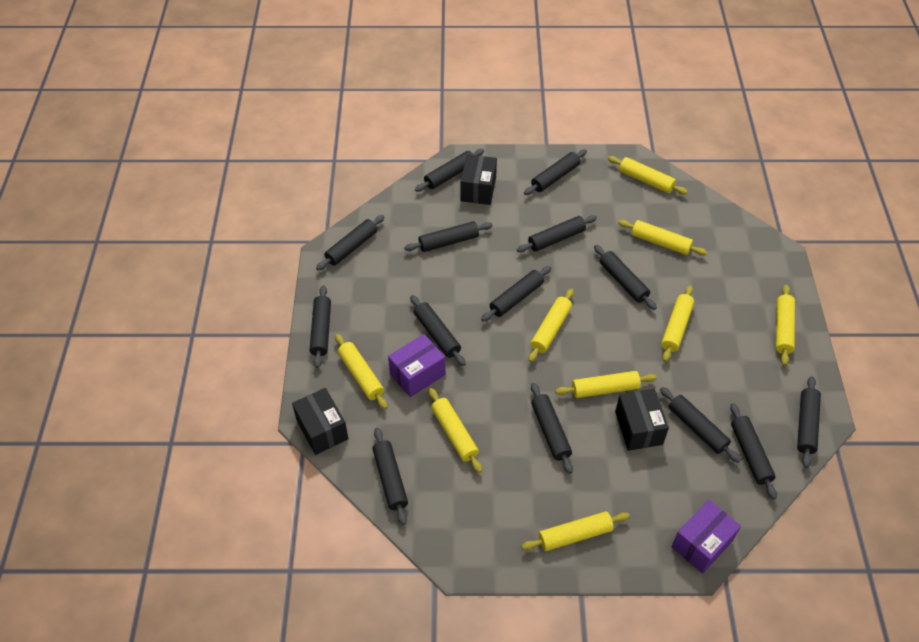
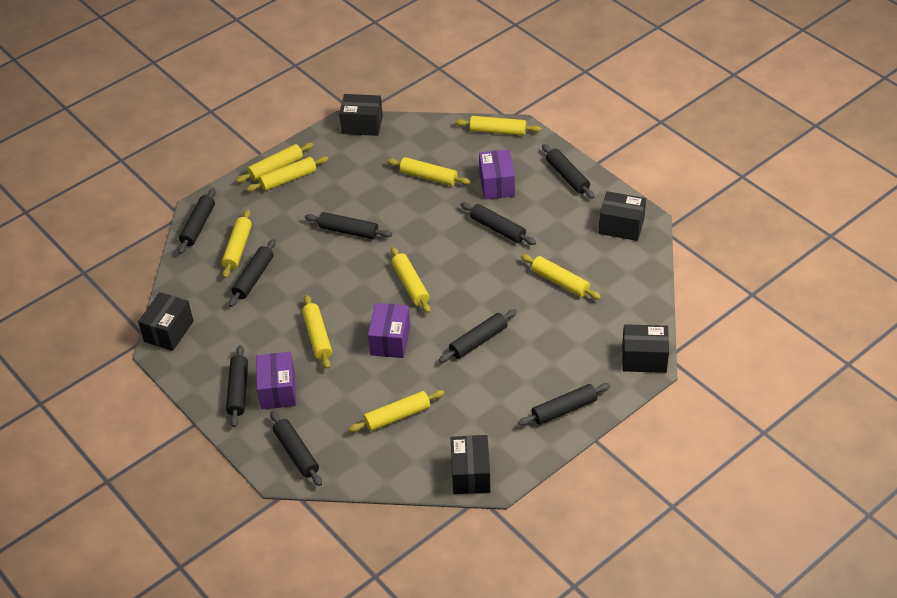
black box: [292,388,348,455] [461,154,497,205] [615,389,669,451] = 3 -> [138,292,193,351] [339,94,383,136] [451,435,491,494] [599,191,646,241] [622,324,669,373] = 5
black rolling pin: [310,286,331,368] [316,215,385,271] [372,428,408,525] [404,221,493,252] [410,295,465,366] [415,149,484,192] [481,266,551,322] [517,215,597,252] [524,150,587,195] [531,383,573,474] [594,245,657,310] [660,387,741,463] [730,403,777,499] [797,376,821,468] = 14 -> [178,188,216,254] [226,345,248,427] [229,239,276,307] [270,411,322,486] [305,212,392,239] [439,309,517,363] [461,202,536,245] [518,383,610,426] [542,144,595,199] = 9
purple box: [388,334,446,397] [671,500,741,574] = 2 -> [256,352,296,409] [368,303,410,358] [479,149,515,200] = 3

